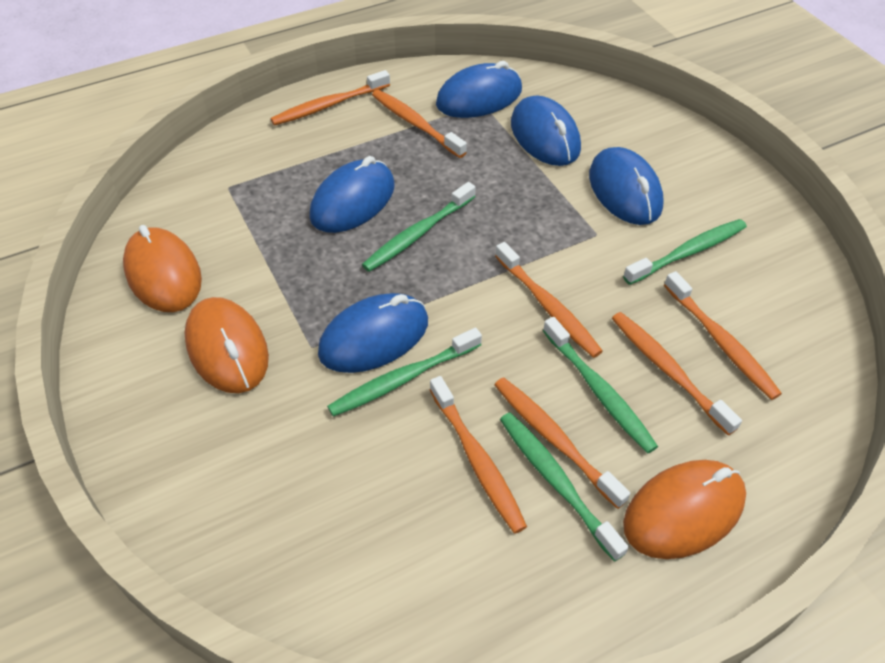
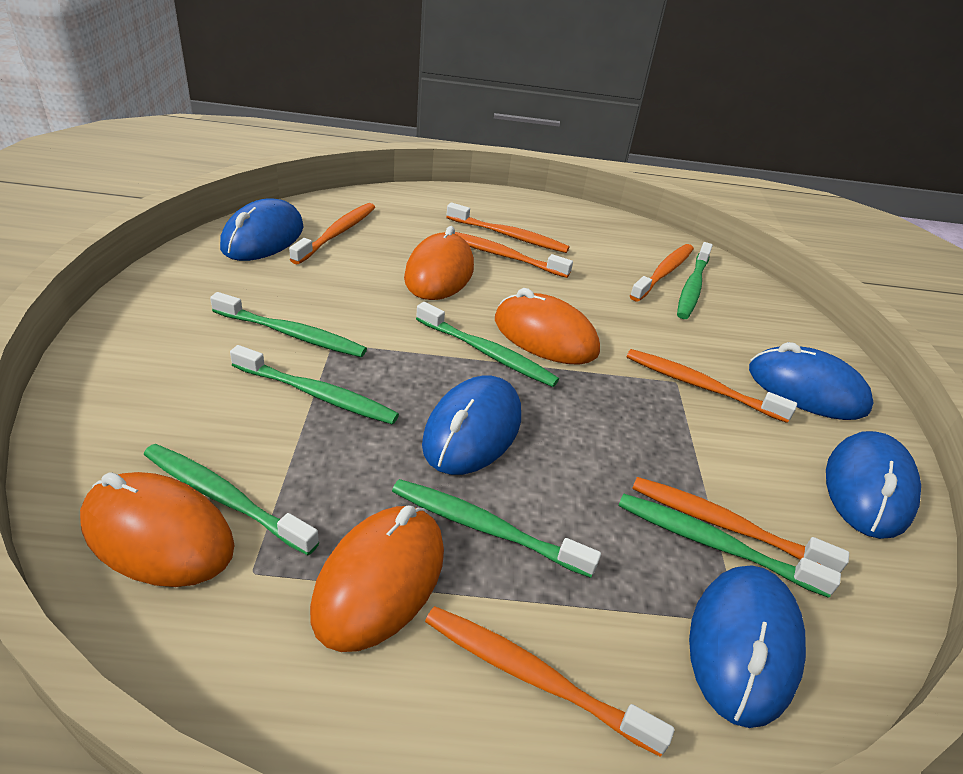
green toothbrush: [327,328,482,417] [362,182,475,272] [500,412,629,562] [543,317,658,454] [623,219,747,285] = 5 -> [144,444,319,556] [210,292,367,357] [230,345,399,425] [392,479,601,578] [416,302,559,387] [618,494,841,598] [677,242,713,319] = 7
orange mouse: [123,225,202,312] [184,297,269,393] [623,460,746,559] = 3 -> [80,472,234,587] [310,505,444,652] [404,226,474,300] [495,288,600,365] = 4

